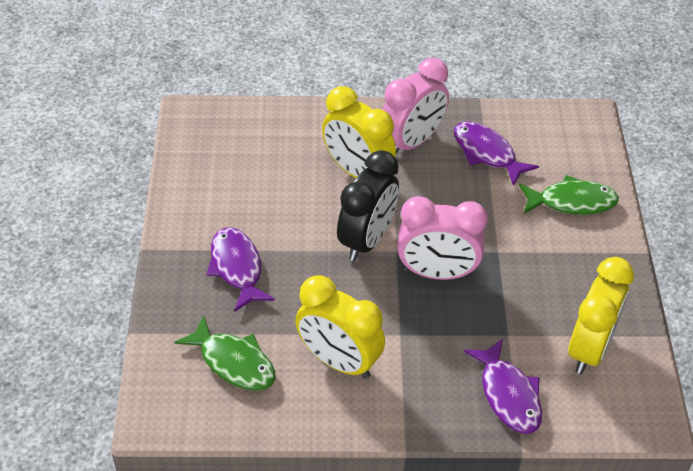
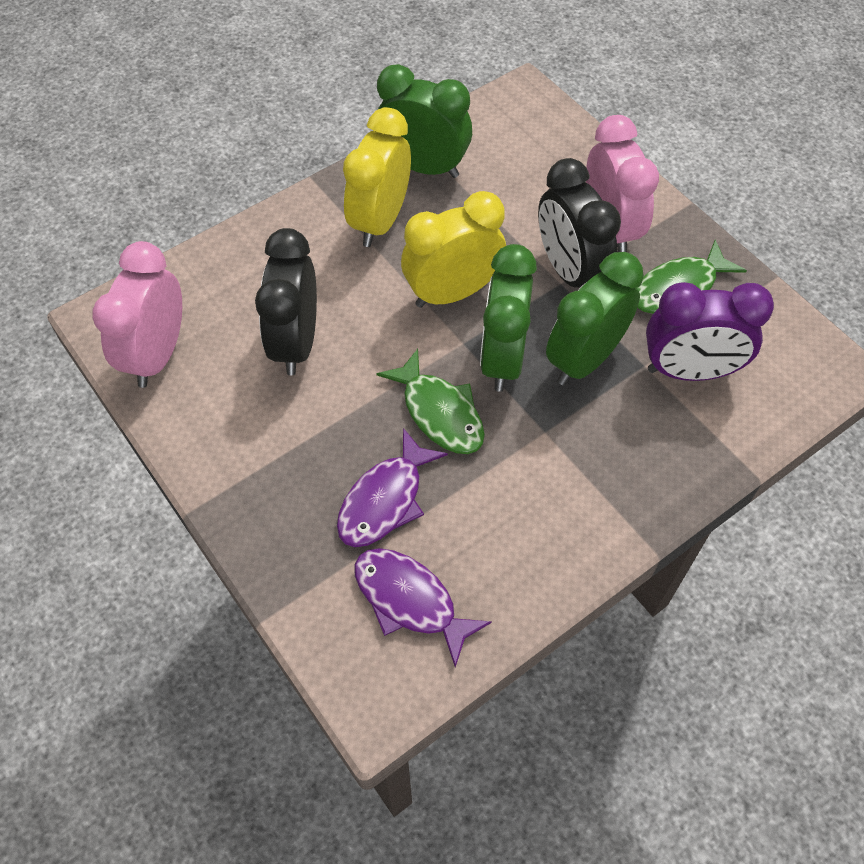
black clock: [337,150,399,261] = 1 -> [255,228,317,376] [538,158,621,288] = 2
green clock: none = 0 -> [377,64,472,178] [480,244,537,392] [546,252,644,386] = 3
purple clock: none = 0 -> [646,282,774,381] = 1
purple fish: [207,227,275,311] [454,122,539,186] [464,338,542,434] = 3 -> [337,428,448,547] [354,548,492,667] = 2
yellow clock: [295,275,385,379] [322,86,396,178] [568,257,634,374] = 3 -> [343,107,411,247] [401,191,506,308] = 2

